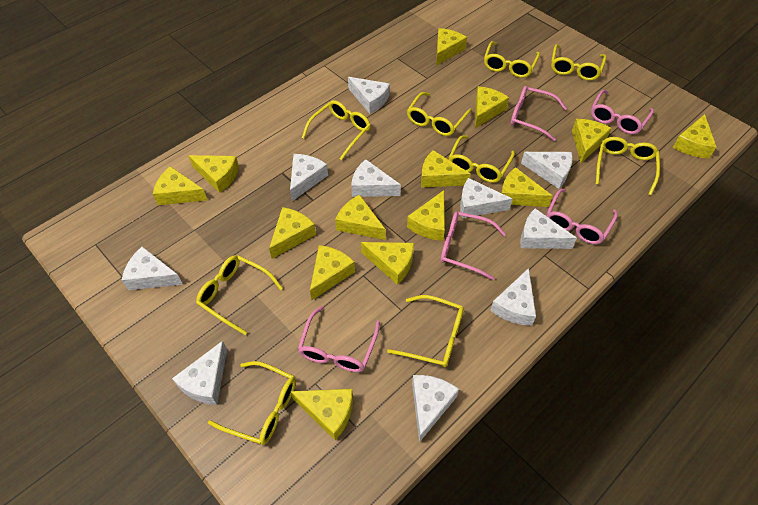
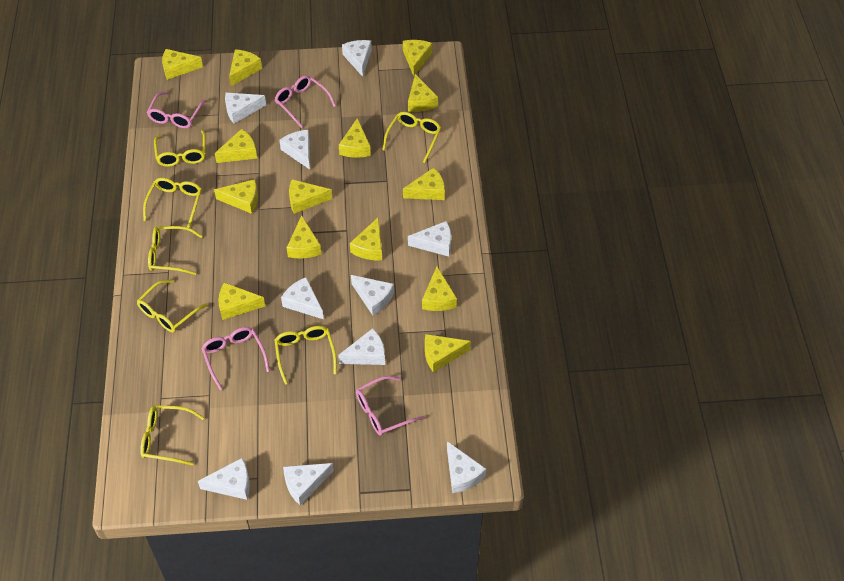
pink glasses: [298,306,380,372] [440,211,506,280] [510,86,567,141] [546,189,618,244] [591,90,654,134] = 5 -> [147,92,206,128] [201,327,270,390] [274,75,336,128] [356,376,424,436] = 4
yellow glasses: [196,255,283,335] [208,361,296,445] [302,100,371,160] [387,295,464,367] [407,92,472,136] [448,135,515,183] [484,41,540,78] [551,44,606,81] [596,137,660,195] = 9 -> [137,279,208,333] [140,405,204,465] [143,178,202,228] [148,226,202,275] [154,130,206,167] [275,326,337,384] [383,112,441,163] = 7

